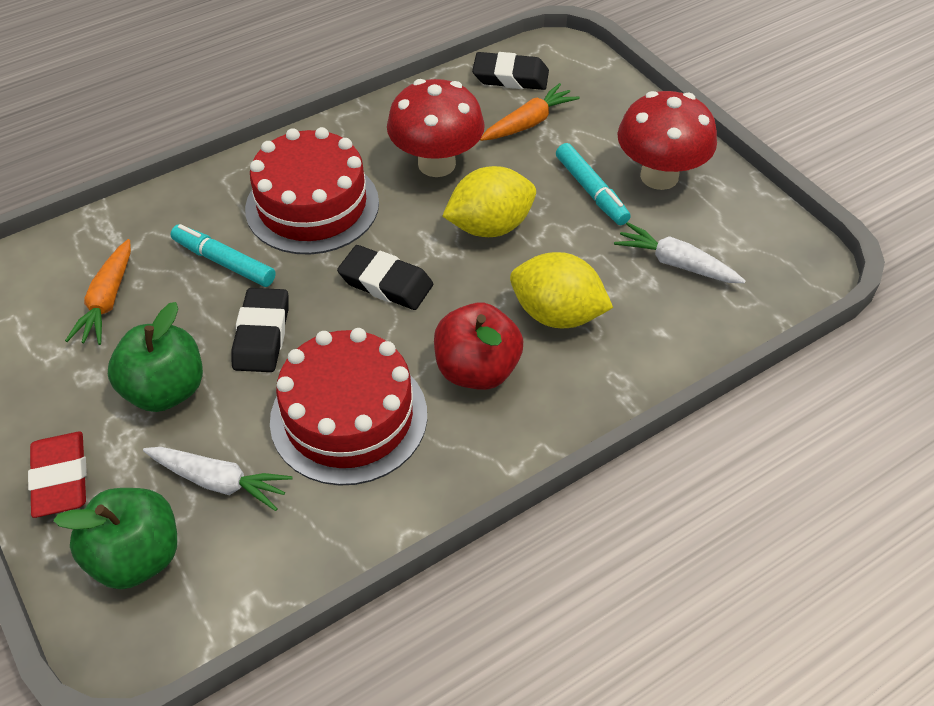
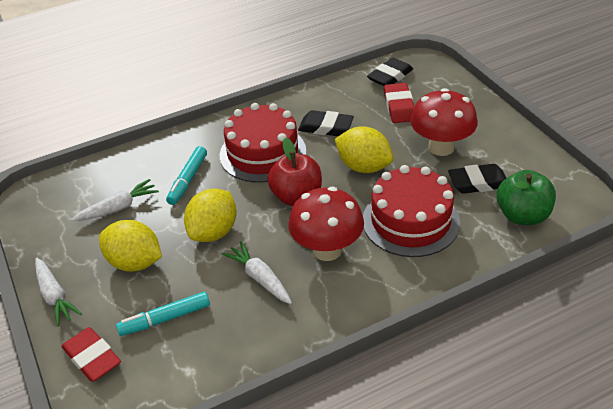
green apple: [53,488,177,589] [108,302,203,412] = 2 -> [497,170,556,225] = 1
orange carrot: [65,239,131,345] [480,83,580,141] = 2 -> none = 0
red eraser: [28,432,87,518] = 1 -> [61,327,121,382] [384,83,414,123] = 2
white carrot: [143,447,293,511] [614,222,746,283] = 2 -> [35,257,82,327] [71,179,159,221] [222,241,292,304] = 3
yellow lemon: [442,166,536,237] [510,252,613,328] = 2 -> [99,220,162,272] [184,189,237,242] [335,126,394,173] = 3

